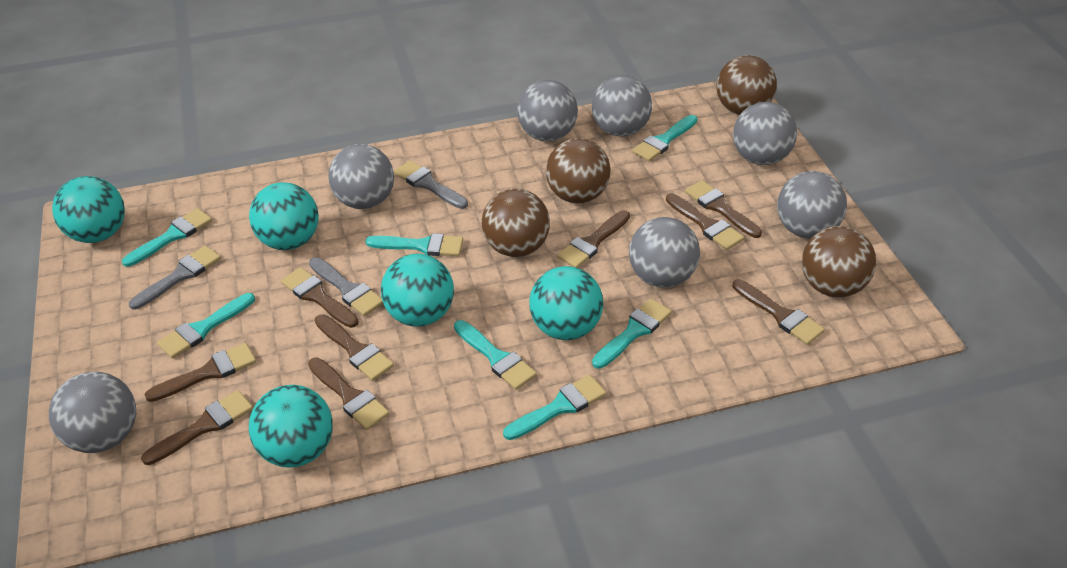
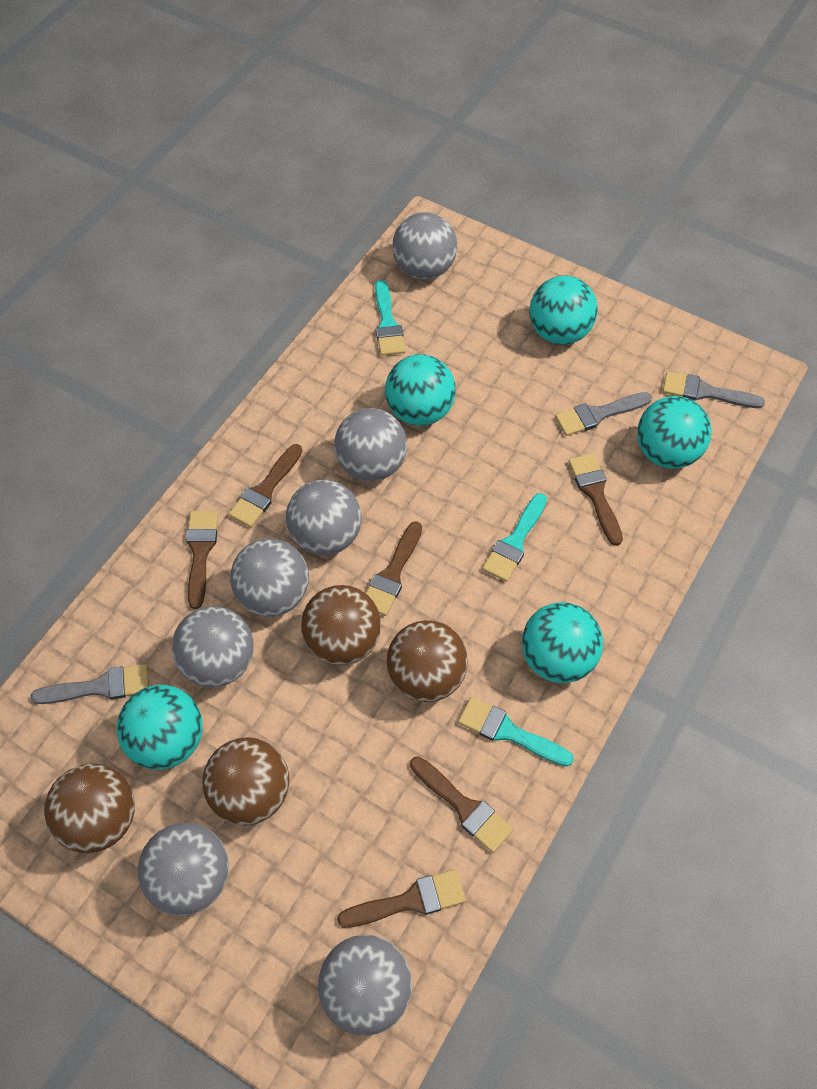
brown brush: [141,390,253,465] [145,343,256,402] [281,267,359,328] [308,357,389,430] [315,314,394,381] [557,210,630,268] [666,193,744,250] [685,180,762,238] [733,279,825,345] = 9 -> [186,511,218,609] [229,444,302,527] [337,869,466,928] [366,521,422,616] [410,756,513,853] [569,453,623,546] = 6
turquoise brush: [122,208,212,267] [157,293,255,358] [365,233,464,256] [454,320,537,390] [503,375,606,440] [592,299,672,369] [632,115,697,161] = 7 -> [375,280,406,356] [458,697,574,767] [482,493,547,582] = 3

